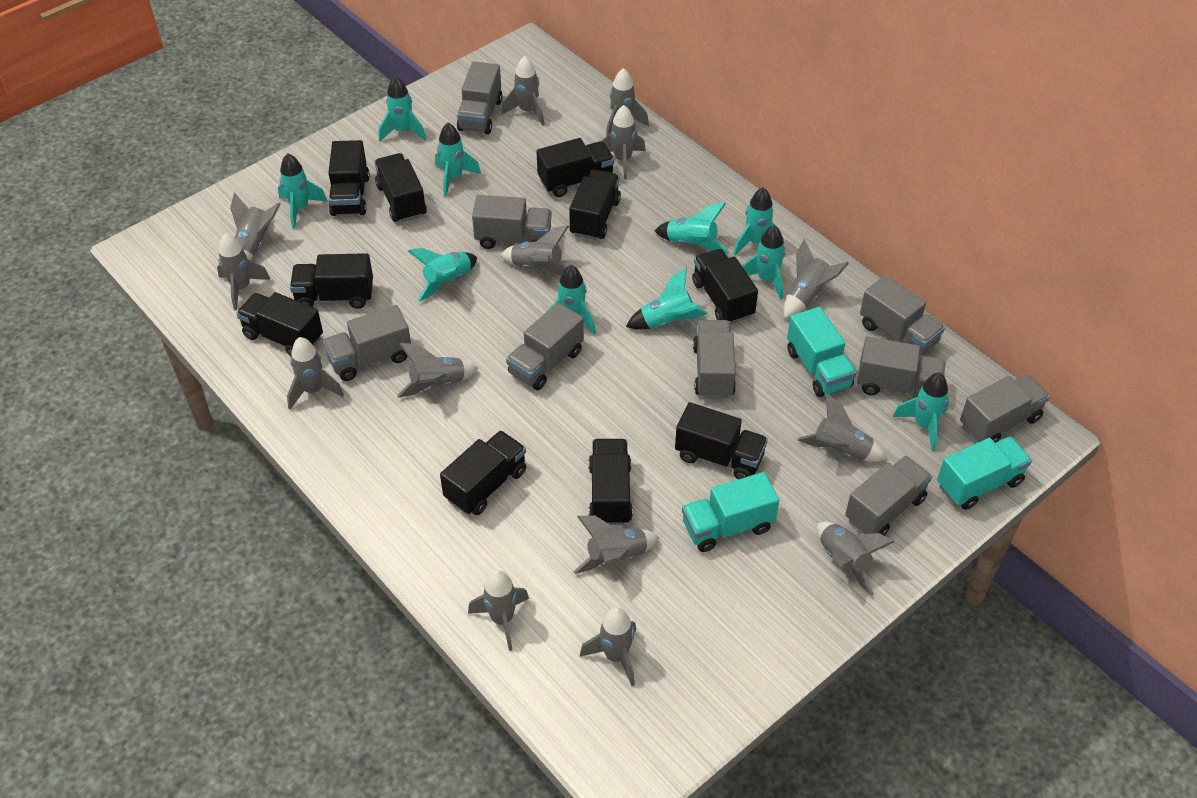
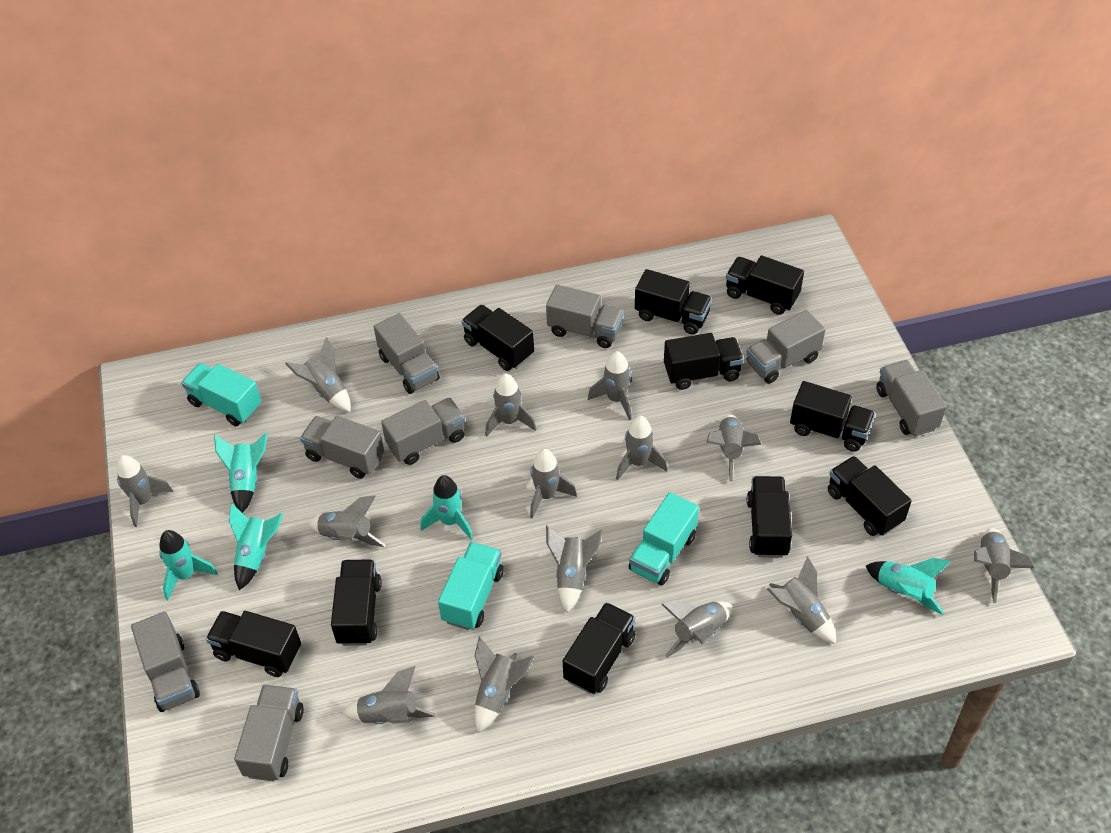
grey truck: [323,305,411,381] [457,61,503,134] [472,195,552,249] [506,302,584,390] [693,320,736,398] [845,456,932,536] [857,337,946,396] [860,275,945,356] [960,374,1050,443] = 9 -> [131,612,200,712] [234,685,304,782] [300,416,384,479] [374,313,440,394] [381,398,465,465] [546,285,624,348] [746,310,826,383] [876,360,947,436] = 8
turquoise rocket: [278,153,328,228] [379,76,426,142] [408,248,477,302] [435,123,481,196] [548,265,596,335] [626,268,708,330] [655,203,729,254] [734,187,784,255] [742,225,785,300] [893,372,949,451] = 10 -> [159,530,218,600] [214,433,268,513] [229,503,283,590] [420,475,473,540] [866,558,951,615] = 5

